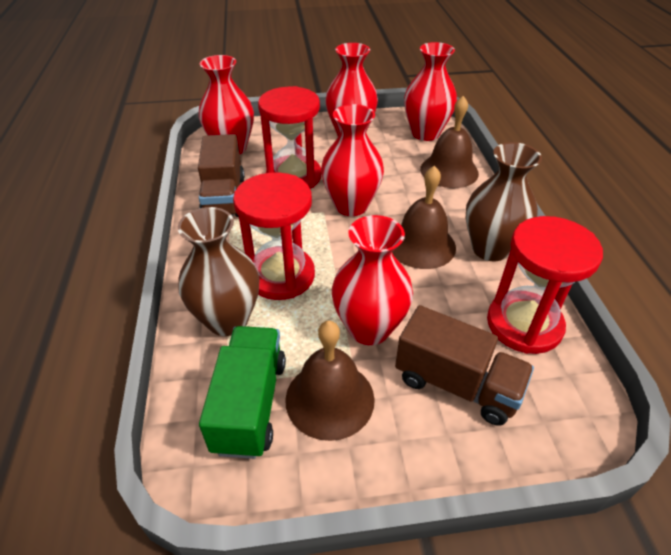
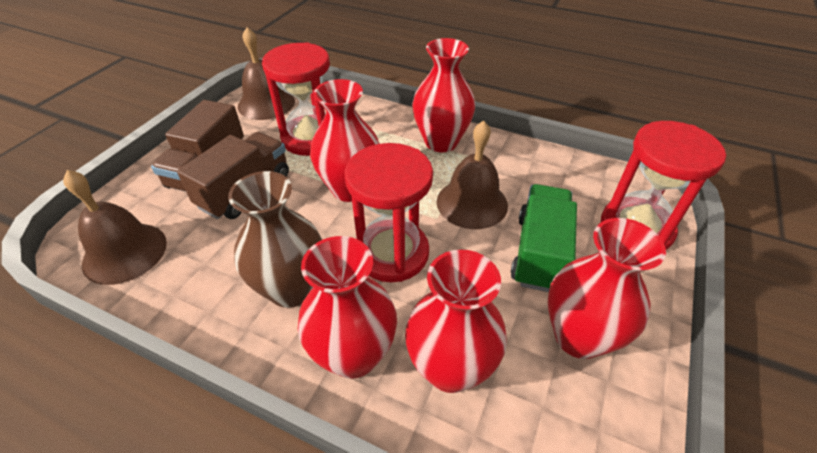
brown vase: [178,207,260,336] [466,142,542,261] = 2 -> [228,171,322,308] = 1

